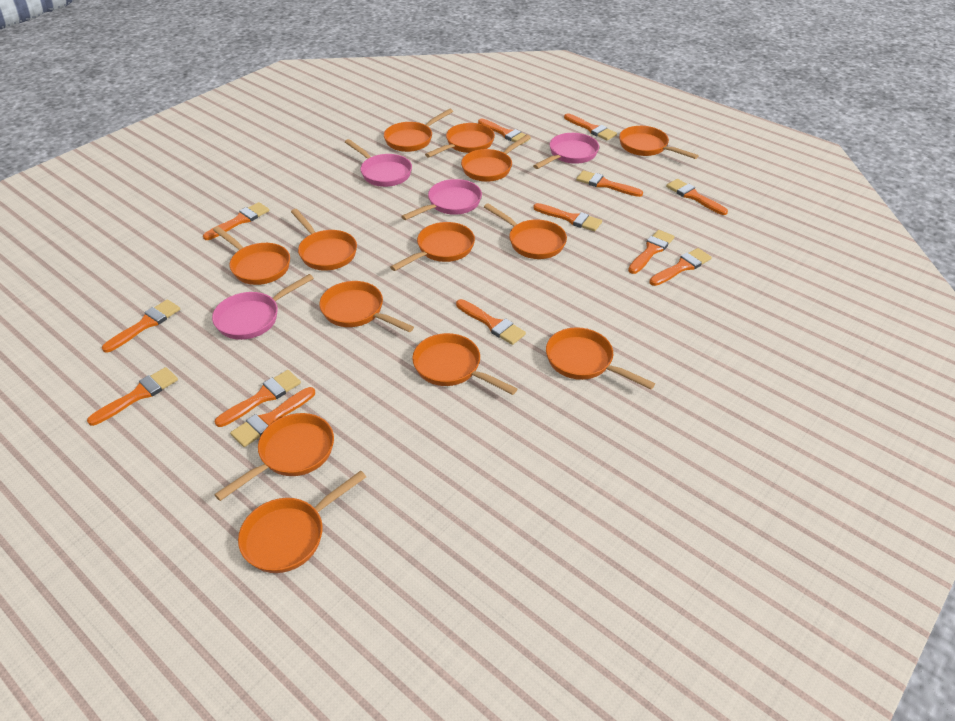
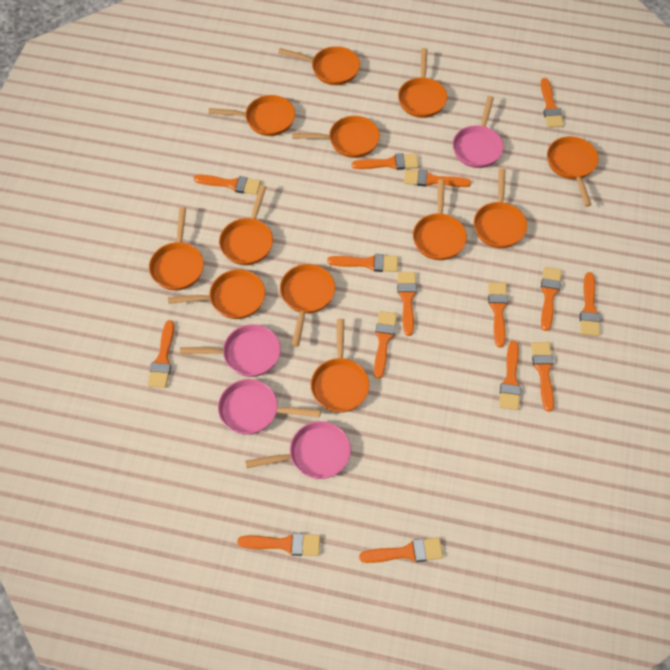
orange brush: [87,367,178,426] [102,299,180,352] [203,202,269,240] [215,370,301,427] [230,387,315,447] [456,299,526,345] [478,119,531,145] [533,203,602,231] [564,113,617,141] [576,170,643,197] [628,230,675,274] [649,248,712,286] [666,179,728,215] = 13 -> [147,320,175,388] [194,174,261,195] [237,533,320,556] [327,254,398,272] [352,153,419,170] [359,537,443,563] [374,311,397,379] [397,272,417,336] [404,169,471,187] [488,282,508,347] [499,341,521,410] [531,342,554,412] [541,78,564,128] [541,267,562,331] [580,272,600,336] = 15
orange pan: [213,226,290,285] [214,413,334,501] [238,470,366,573] [291,209,357,271] [319,281,414,332] [384,109,453,152] [390,222,475,271] [412,333,517,395] [425,123,495,158] [461,135,531,182] [484,203,567,259] [546,327,655,389] [619,126,699,159] = 13 -> [149,207,204,291] [168,269,265,319] [208,95,295,136] [219,185,273,265] [278,46,360,85] [280,264,335,347] [292,116,380,158] [311,319,369,413] [398,48,447,118] [413,179,467,260] [474,168,527,248] [547,136,599,207] = 12

